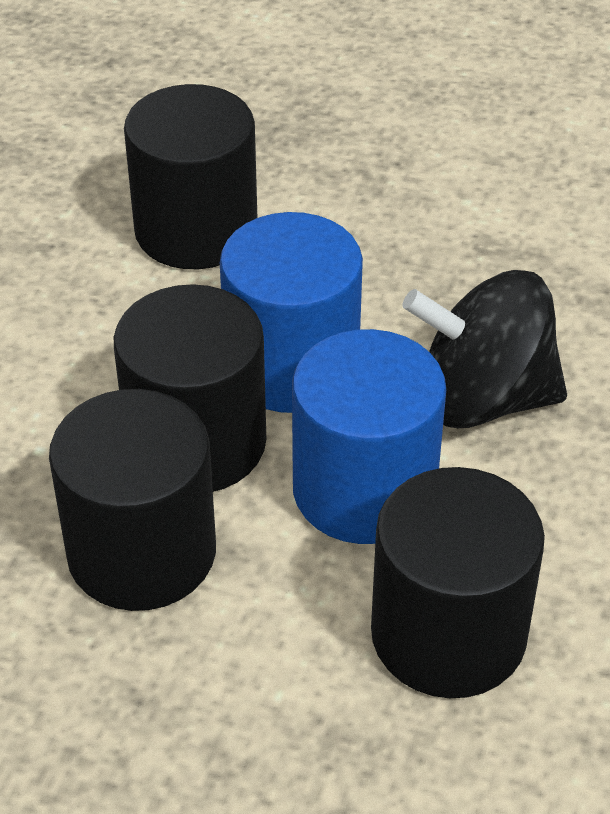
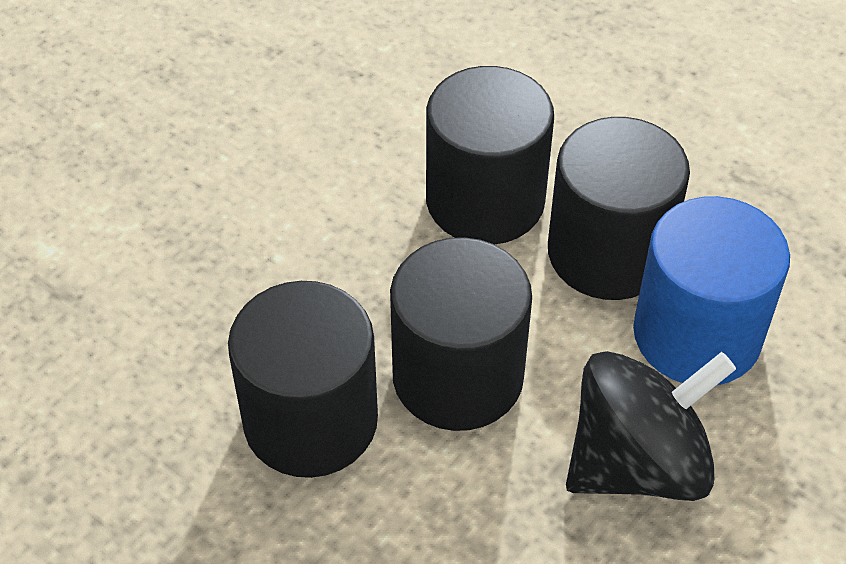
blue cylinder: [220,212,363,413] [292,329,446,544] = 2 -> [633,196,790,385] = 1

